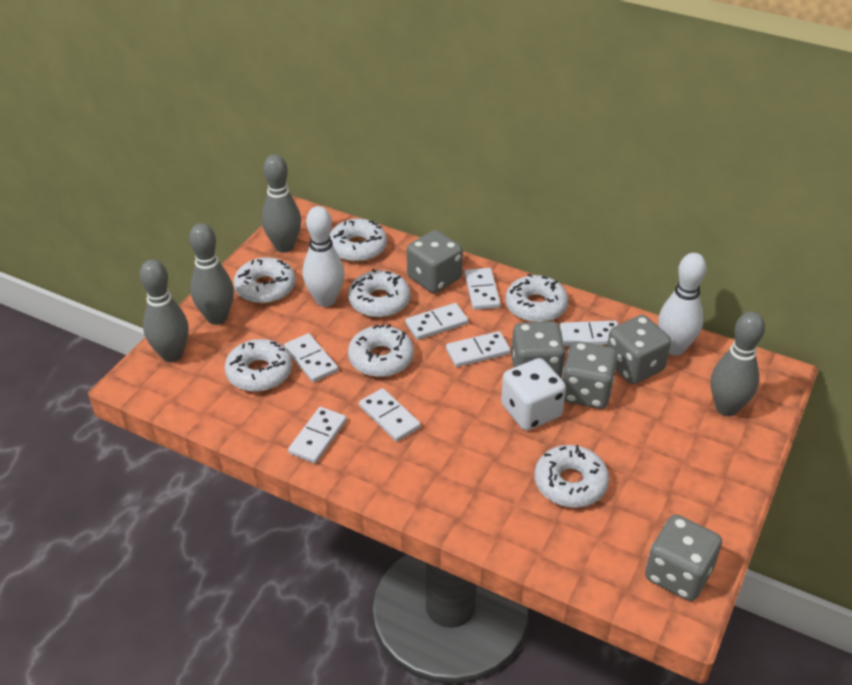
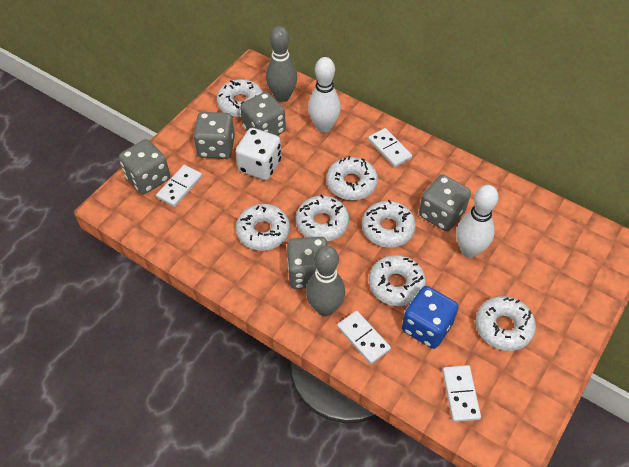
blue dice: none = 0 -> [402,286,459,349] = 1
grey bowling pin: [140,259,189,362] [189,223,234,325] [262,154,301,253] [711,312,765,416] = 4 -> [266,26,297,102] [306,246,345,316] = 2
white domino: [284,333,338,382] [288,407,347,463] [359,388,421,442] [405,303,468,340] [446,331,511,367] [465,268,501,310] [560,321,618,346] = 7 -> [156,165,202,207] [337,311,391,364] [368,128,412,167] [442,365,481,422] = 4

